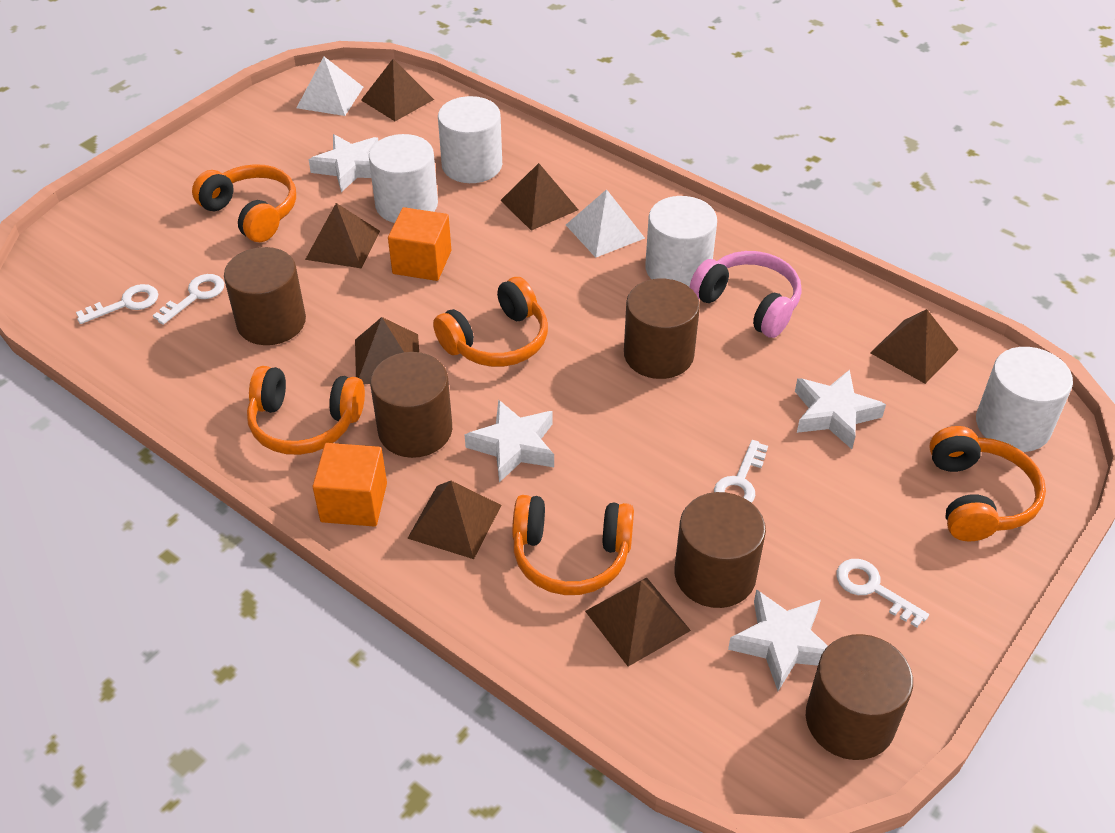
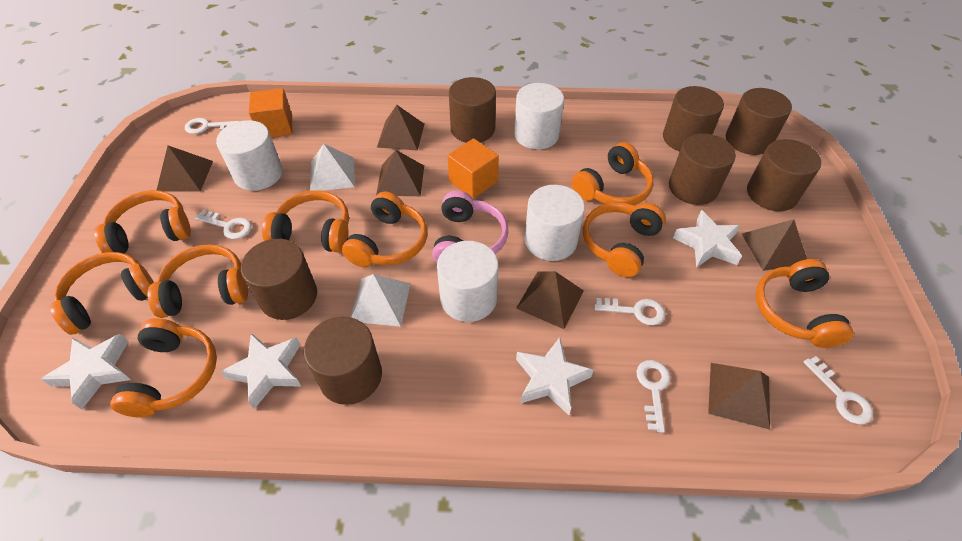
brown cylinder: [224,247,306,345] [370,352,452,458] [624,279,700,379] [674,492,766,608] [806,634,913,760] = 5 -> [241,239,317,320] [304,317,382,405] [449,77,496,143] [663,86,724,151] [669,133,736,205] [726,88,792,155] [747,139,821,211] = 7
brown pyramid: [305,203,380,268] [355,317,419,384] [361,59,434,121] [407,481,501,559] [500,163,579,231] [585,577,691,667] [870,309,959,384] = 7 -> [157,146,213,191] [376,150,424,196] [377,105,424,151] [516,271,584,329] [708,363,770,430] [741,219,807,271] = 6
orange headphones: [192,164,296,242] [247,366,365,455] [433,277,548,367] [512,495,634,595] [929,426,1046,541] = 5 -> [50,252,154,335] [94,190,191,254] [110,318,217,417] [148,244,248,318] [262,190,349,253] [342,192,427,267] [572,142,654,205] [583,202,666,277] [755,259,854,348] = 9
white key: [76,284,158,324] [153,274,224,325] [714,440,768,503] [836,559,929,628] = 4 -> [185,118,239,134] [195,210,252,239] [595,298,665,325] [636,360,671,433] [804,356,873,424] = 5

